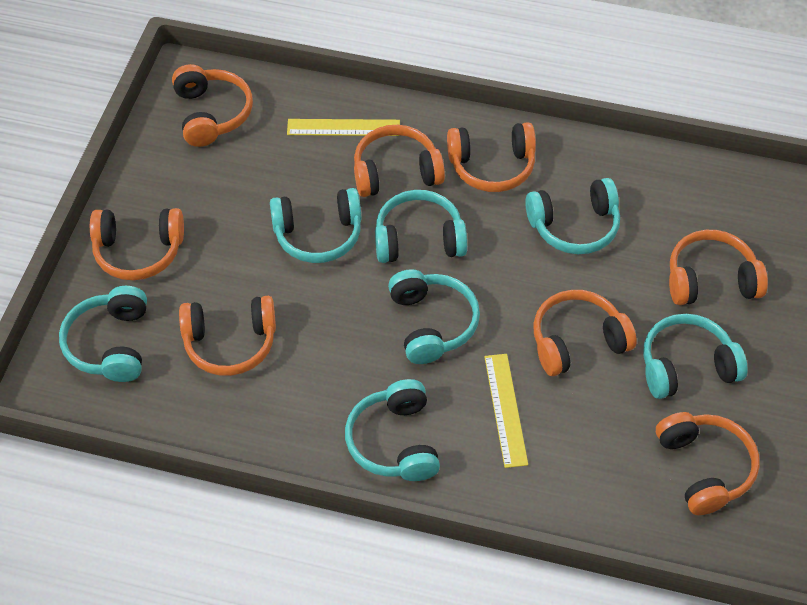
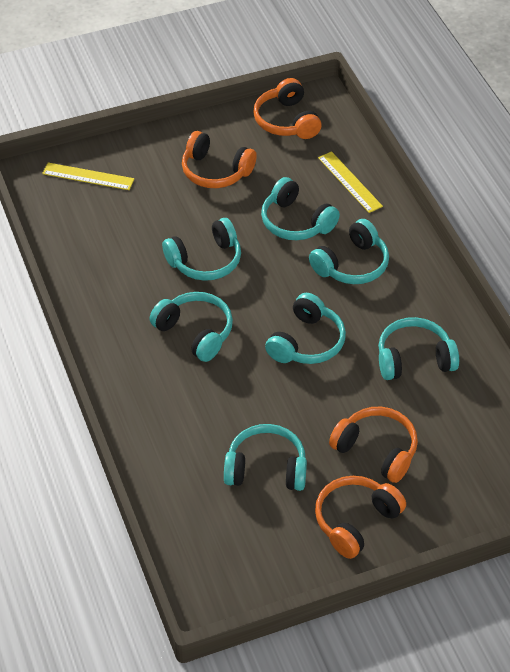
orange headphones: [90,208,184,280] [172,64,253,147] [179,296,276,376] [354,125,445,197] [447,122,536,192] [533,290,637,376] [656,412,760,515] [669,230,768,305] = 8 -> [182,131,257,188] [253,78,322,139] [315,476,406,559] [329,407,418,483] = 4

